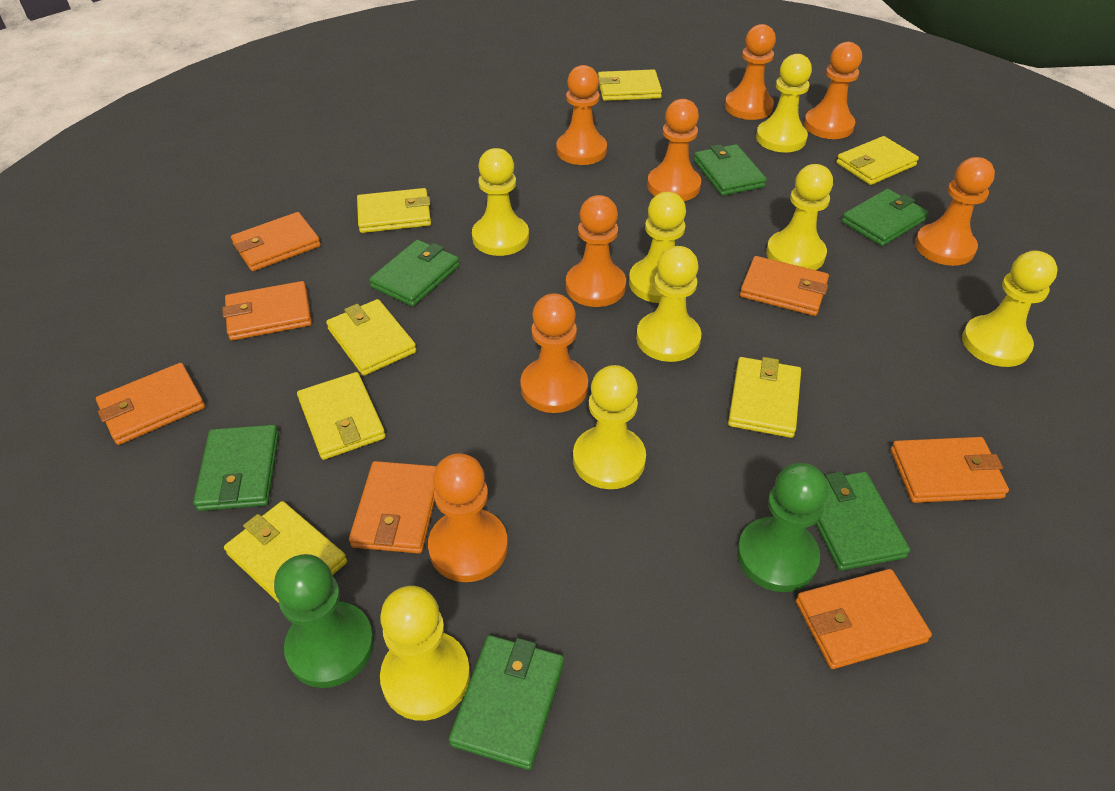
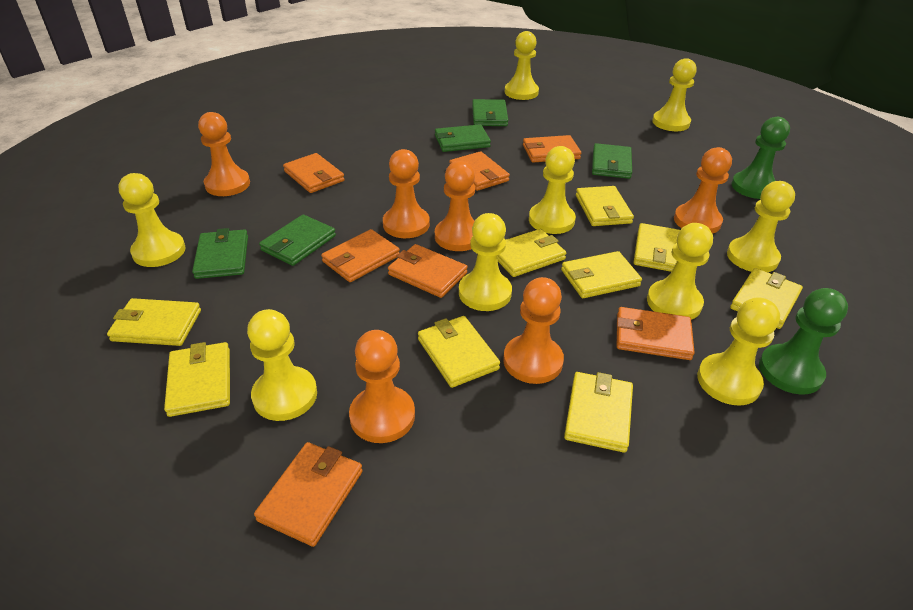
green wallet: [193,425,279,511] [369,240,460,307] [449,635,564,770] [694,144,767,196] [816,472,910,571] [841,189,929,246] = 6 -> [192,228,248,279] [259,214,336,266] [435,124,491,152] [472,99,508,126] [592,143,632,179] = 5
orange pawn: [428,453,508,582] [520,293,588,413] [556,65,607,165] [566,195,626,307] [647,99,701,201] [725,24,776,120] [804,42,862,139] [915,157,995,266] = 8 -> [198,112,250,196] [349,330,415,443] [383,149,430,238] [435,161,475,251] [503,277,564,384] [674,147,732,234] = 6
yellow pawn: [380,586,470,721] [472,148,529,256] [573,365,646,489] [629,192,686,303] [636,246,701,362] [756,54,812,152] [766,164,833,270] [962,251,1058,367] = 8 -> [118,173,186,267] [247,309,317,421] [459,213,512,311] [505,31,539,100] [529,146,576,234] [647,223,713,320] [652,58,697,131] [697,297,780,405] [727,181,795,272] = 9
yellow wallet: [224,501,347,603] [297,372,386,460] [326,299,417,376] [357,188,431,233] [598,69,662,101] [728,357,801,438] [836,136,919,185] = 7 -> [107,298,201,346] [164,342,230,417] [418,316,500,388] [497,229,566,277] [561,251,642,298] [564,372,633,453] [576,186,634,226] [633,223,680,272] [730,268,803,329] = 9

